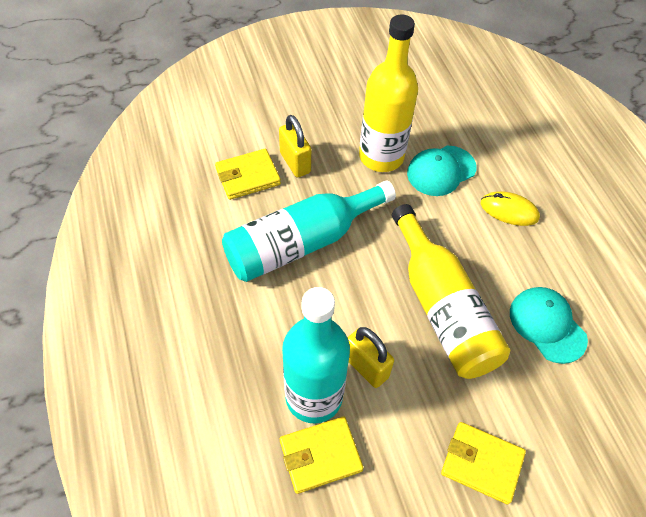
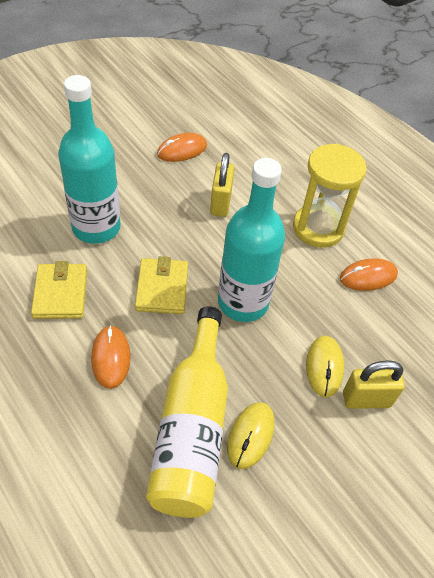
orange mouse: none = 0 -> [91,325,131,389] [157,133,207,162] [340,258,398,291] = 3
turquoise cap: [407,146,476,196] [510,287,588,364] = 2 -> none = 0
yellow bottle: [359,14,418,172] [392,204,510,379] = 2 -> [146,307,228,518] = 1
yellow hourglass: none = 0 -> [293,143,367,247] = 1
yellow mouse: [481,191,540,226] = 1 -> [227,402,275,469] [306,336,345,397] = 2
yellow wallet: [215,149,281,200] [280,416,364,494] [441,422,526,504] = 3 -> [31,261,87,319] [135,256,188,314] = 2

